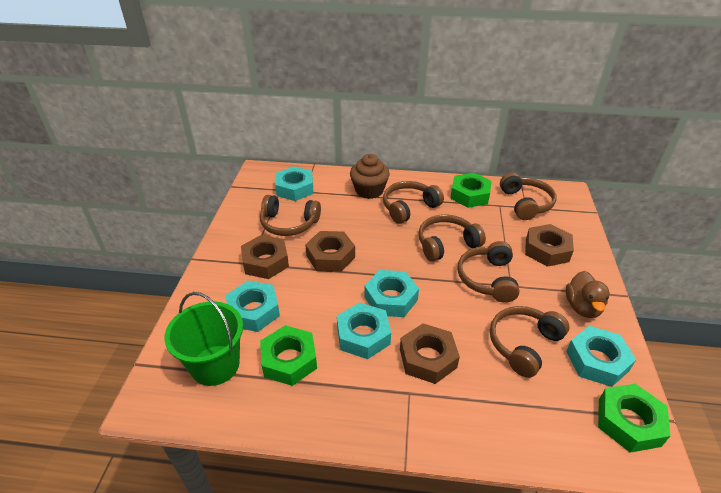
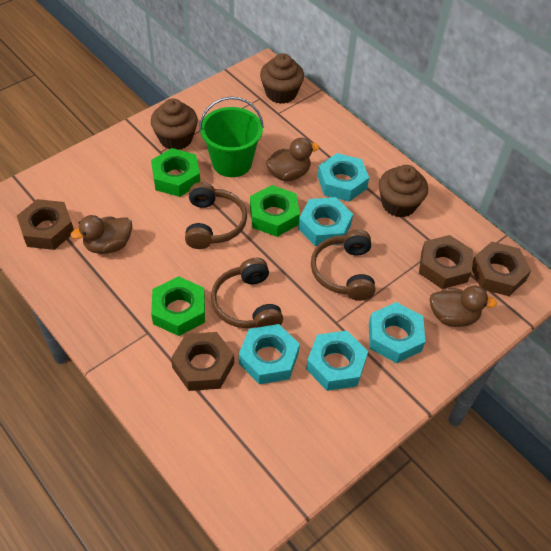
brown cupcake: [350,154,390,199] = 1 -> [151,98,198,150] [260,53,304,104] [379,165,428,218] = 3
brown duck: [565,271,610,318] = 1 -> [71,215,132,254] [266,138,319,181] [430,286,497,327] = 3
brown headphones: [260,195,321,236] [383,181,444,224] [418,215,486,262] [457,241,520,303] [490,306,569,378] [500,173,557,220] = 6 -> [185,182,247,249] [211,258,283,328] [311,229,376,301] = 3

